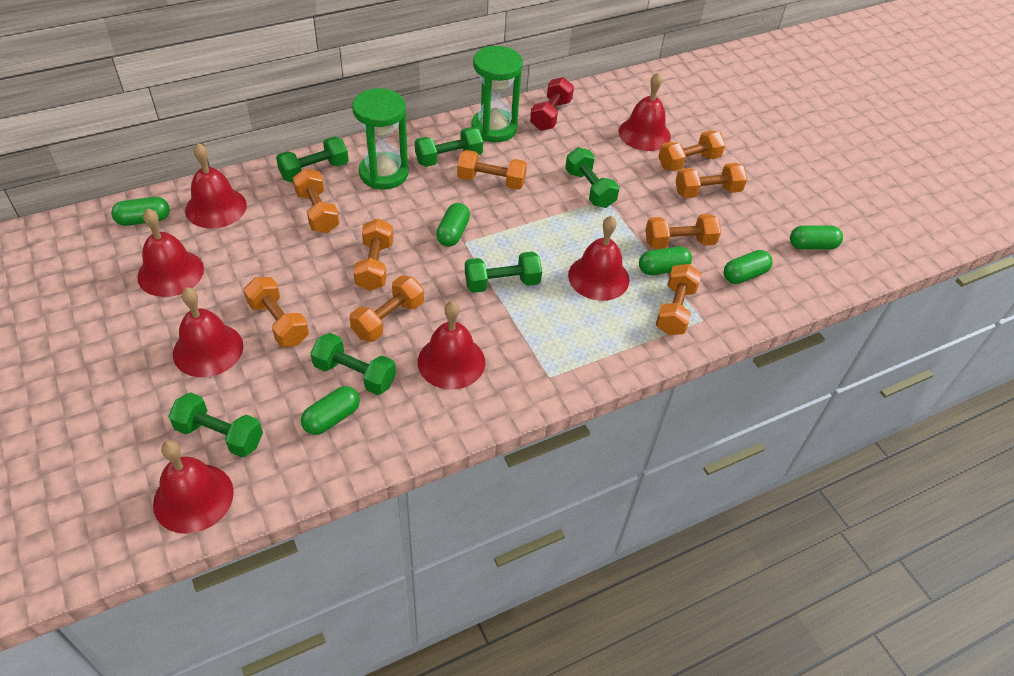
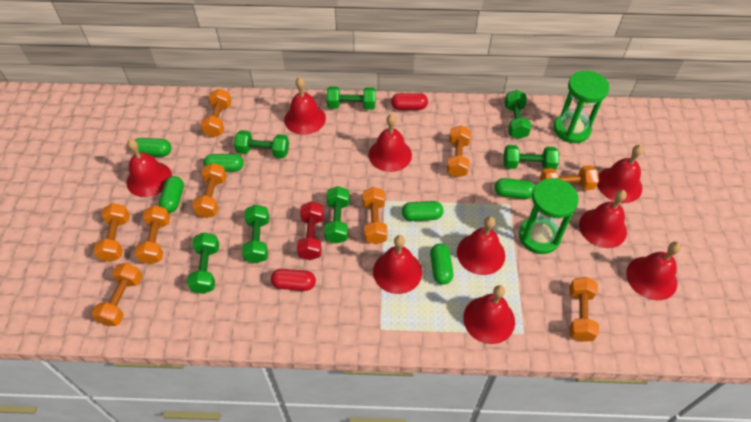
green dumbbell: [168,392,263,457] [276,136,349,182] [310,333,396,395] [415,127,483,167] [465,251,542,293] [565,147,619,208] = 6 -> [187,232,219,294] [234,130,289,158] [242,204,269,264] [324,186,350,244] [327,86,376,110] [503,145,559,170] [505,90,531,139] = 7
red bell: [137,208,204,297] [153,440,234,534] [173,287,243,377] [185,143,247,229] [418,301,485,389] [568,216,629,301] [619,72,671,151] = 7 -> [127,139,172,197] [284,77,326,135] [369,114,412,172] [373,235,422,294] [457,216,505,275] [463,285,515,344] [579,190,627,248] [597,145,643,203] [626,242,681,300] = 9
red capsule: none = 0 -> [271,269,316,291] [391,93,428,110] = 2

